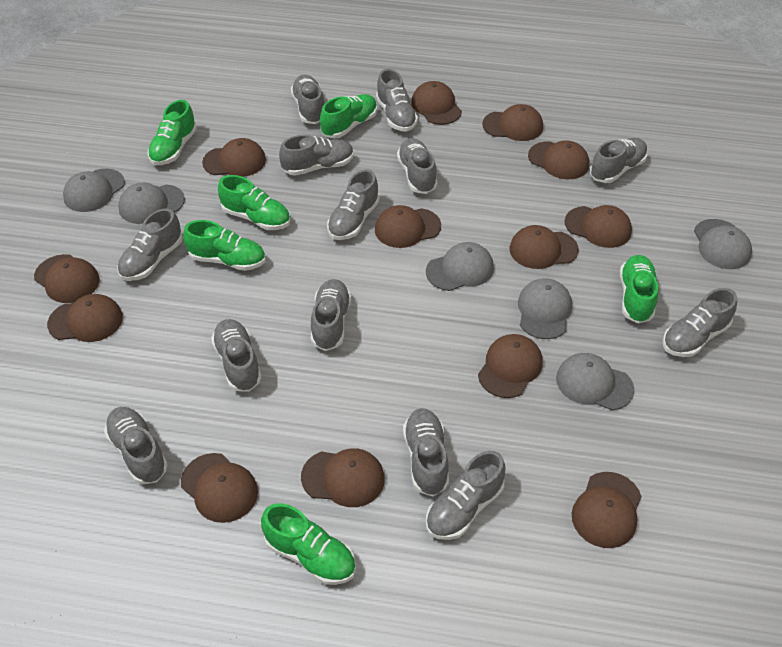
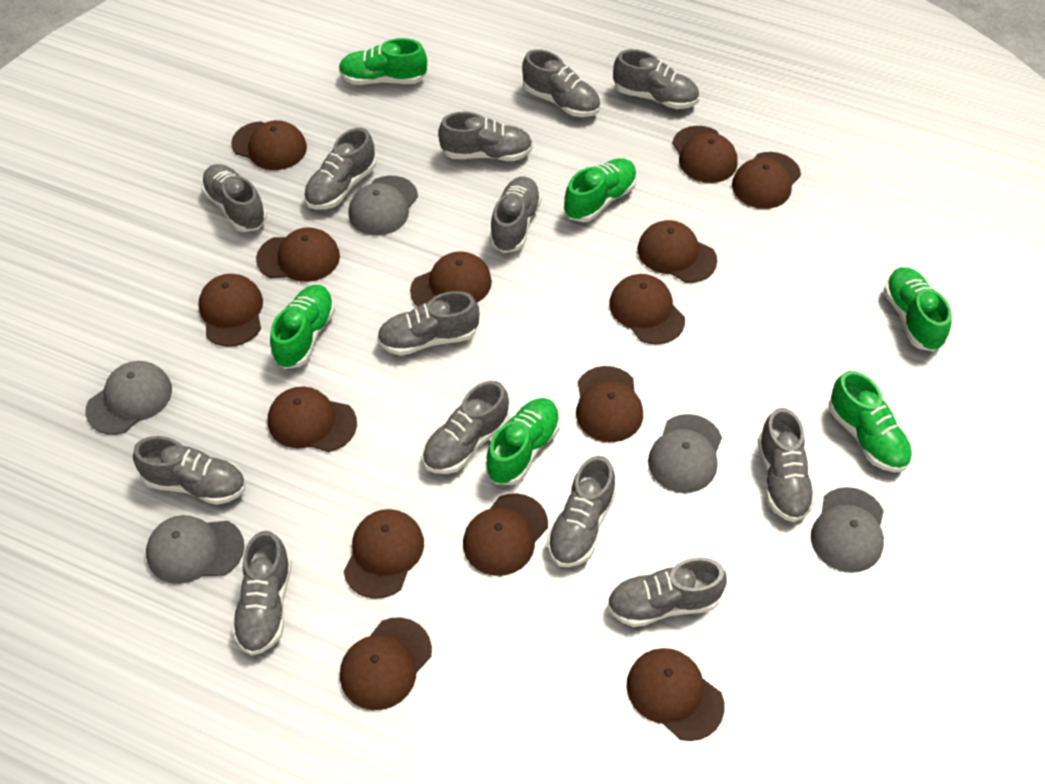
brown cap: [34,254,99,303] [47,294,123,342] [181,453,258,523] [202,138,266,177] [301,448,385,507] [375,205,441,248] [411,81,462,125] [478,334,543,398] [482,104,543,141] [509,225,579,269] [528,140,589,179] [565,205,632,248] [572,472,642,548] = 13 -> [199,274,263,347] [231,120,307,170] [256,227,340,282] [268,387,357,452] [340,617,432,710] [343,509,424,599] [410,251,492,307] [463,493,548,576] [576,366,643,442] [609,274,685,345] [627,648,725,741] [637,220,717,283] [672,126,738,183] [732,152,801,209] = 14
grey cap: [63,169,125,212] [118,183,185,224] [426,242,494,291] [518,278,572,339] [556,353,634,410] [694,219,752,269] = 6 -> [85,361,172,435] [146,515,244,584] [348,176,418,236] [648,414,722,493] [811,487,884,573] = 5

